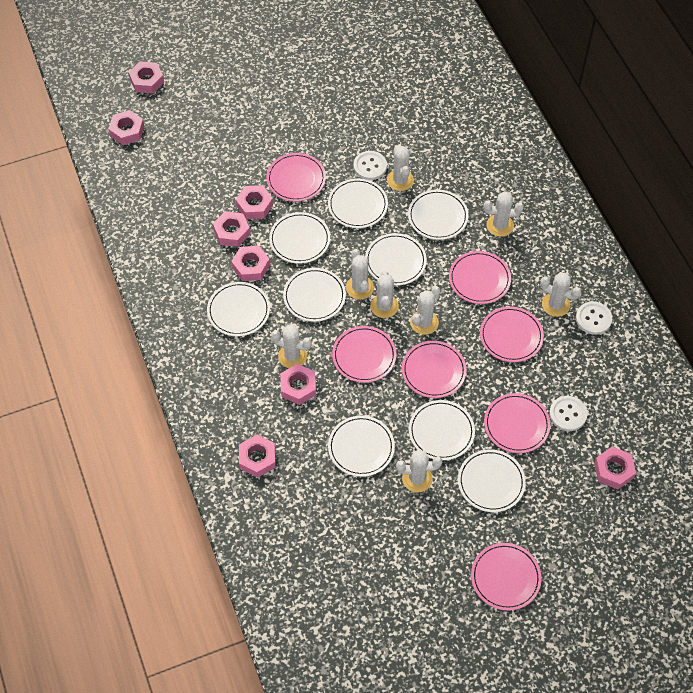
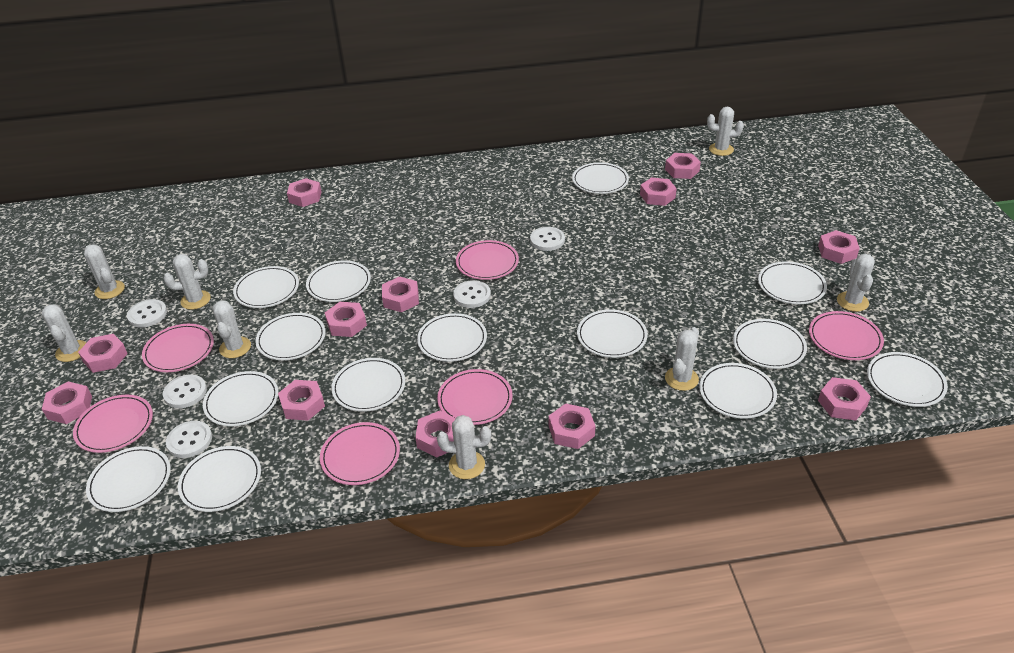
pink nut: [108,110,144,145] [129,61,164,94] [213,211,251,247] [231,246,270,281] [236,185,273,219] [239,435,276,477] [280,364,316,405] [594,447,636,489] = 8 -> [42,382,92,424] [78,334,128,373] [278,380,325,421] [287,178,322,207] [325,302,367,337] [382,276,419,312] [415,411,455,458] [549,403,595,449] [640,177,677,206] [665,153,701,179] [818,230,860,264] [818,377,871,421] = 12
pink plate: [266,153,326,202] [332,326,396,383] [402,341,466,398] [449,251,511,304] [471,543,541,611] [480,306,544,362] [484,393,550,453] = 7 -> [73,395,153,453] [142,324,214,372] [320,422,400,485] [437,369,513,425] [456,240,519,280] [809,311,884,360] = 6
white button: [353,151,387,180] [549,396,587,431] [576,301,612,335] = 3 -> [127,299,167,327] [163,375,207,408] [166,421,212,458] [453,280,491,308] [530,227,565,251] = 5
white plate: [207,282,270,336] [269,212,330,264] [283,268,346,322] [328,178,388,228] [328,416,395,477] [365,233,427,286] [408,189,468,240] [409,400,475,460] [458,449,526,512] = 9 -> [86,446,171,512] [178,446,261,512] [203,371,279,426] [233,266,299,308] [255,313,326,360] [306,260,371,302] [331,358,405,412] [417,313,487,362] [572,162,629,194] [577,309,648,358] [699,363,777,419] [733,319,807,369] [758,261,827,304] [867,352,948,407] = 14

